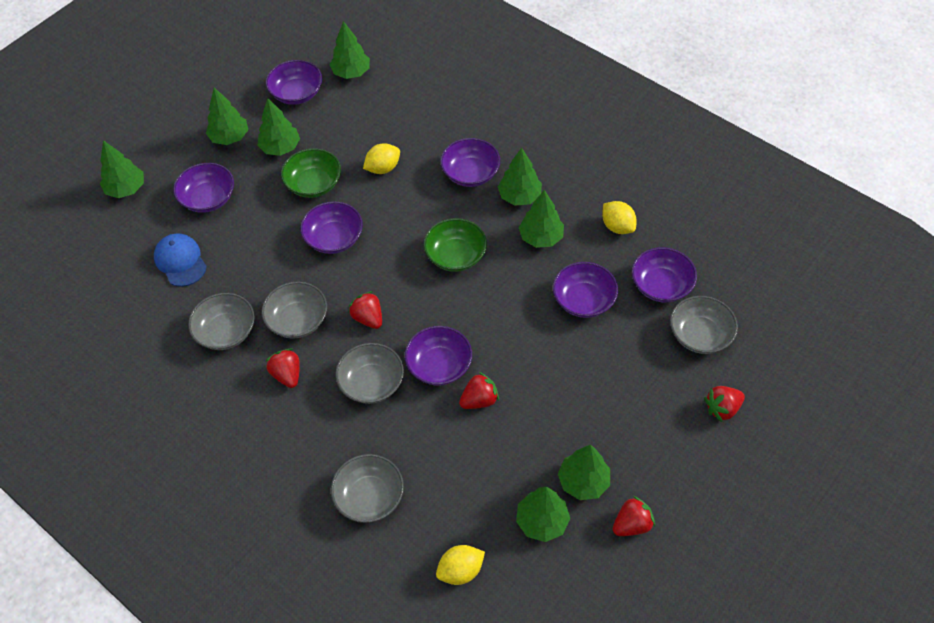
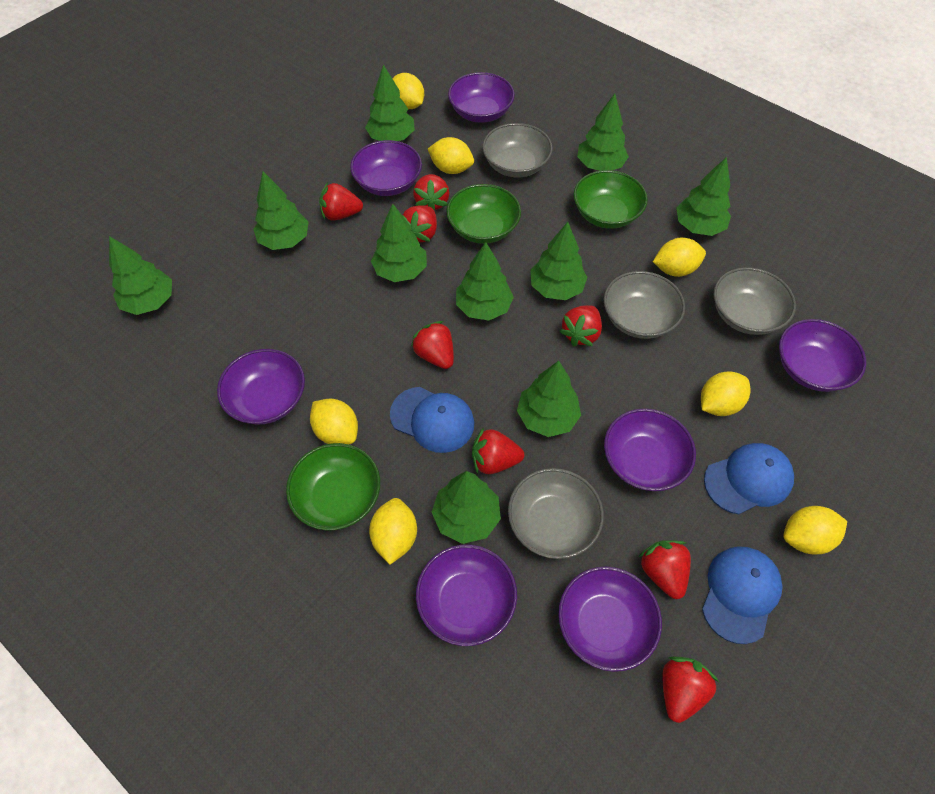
blue cap: [154,233,207,287] = 1 -> [390,387,474,453] [702,546,782,644] [704,443,794,514] = 3
green bowl: [281,148,341,198] [424,218,487,272] = 2 -> [286,443,380,531] [446,184,521,244] [573,170,648,229] = 3
green tree: [100,140,144,198] [206,88,248,145] [257,98,300,156] [330,21,370,79] [498,148,542,206] [516,487,570,542] [519,190,564,248] [558,445,610,500] = 8 -> [109,236,172,315] [253,171,309,250] [365,64,415,141] [371,203,427,282] [432,471,501,544] [456,242,514,320] [517,361,581,437] [530,222,587,300] [577,94,629,171] [676,157,731,236] = 10
grey bowl: [188,293,255,350] [262,282,327,339] [331,454,404,523] [336,343,404,404] [670,296,738,354] = 5 -> [482,123,553,177] [508,468,604,559] [604,271,685,339] [713,267,796,335] = 4
red strawberry: [265,349,300,388] [348,291,382,329] [459,372,499,409] [613,496,655,536] [704,386,745,422] = 5 -> [319,182,363,221] [402,205,437,242] [411,321,454,369] [413,174,449,211] [472,428,524,474] [560,305,602,347] [638,540,691,599] [662,657,719,723] = 8
yellow lemon: [363,143,400,174] [436,545,485,585] [602,201,637,234] = 3 -> [310,399,358,444] [369,498,417,565] [392,73,424,109] [428,137,474,174] [653,237,706,277] [701,371,751,416] [783,506,847,555] = 7

